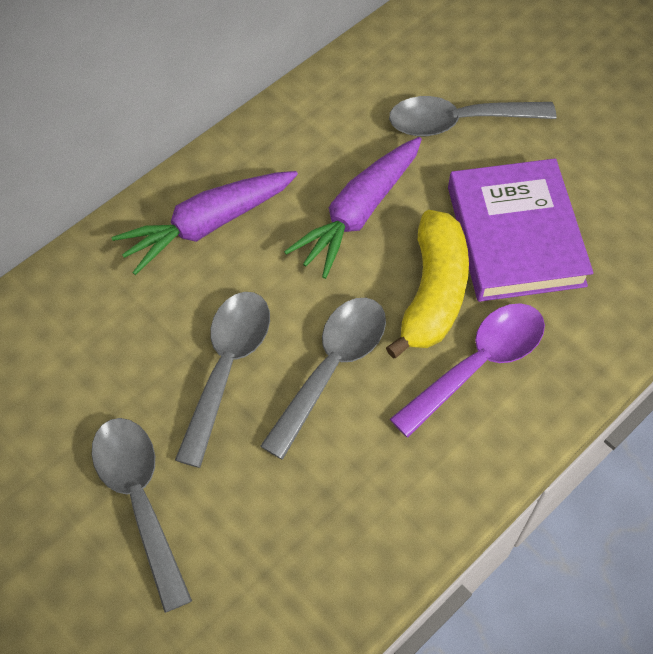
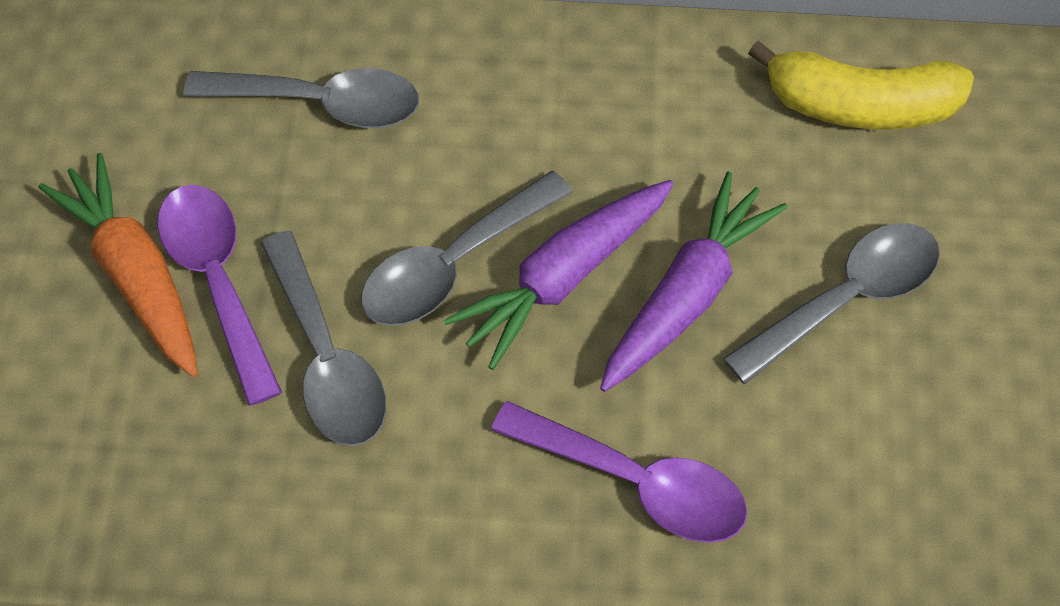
orange carrot: none = 0 -> [39,153,198,377] = 1
purple book: [448,158,593,302] = 1 -> none = 0
purple spoon: [390,303,545,438] = 1 -> [157,185,282,406] [491,401,747,543] = 2

